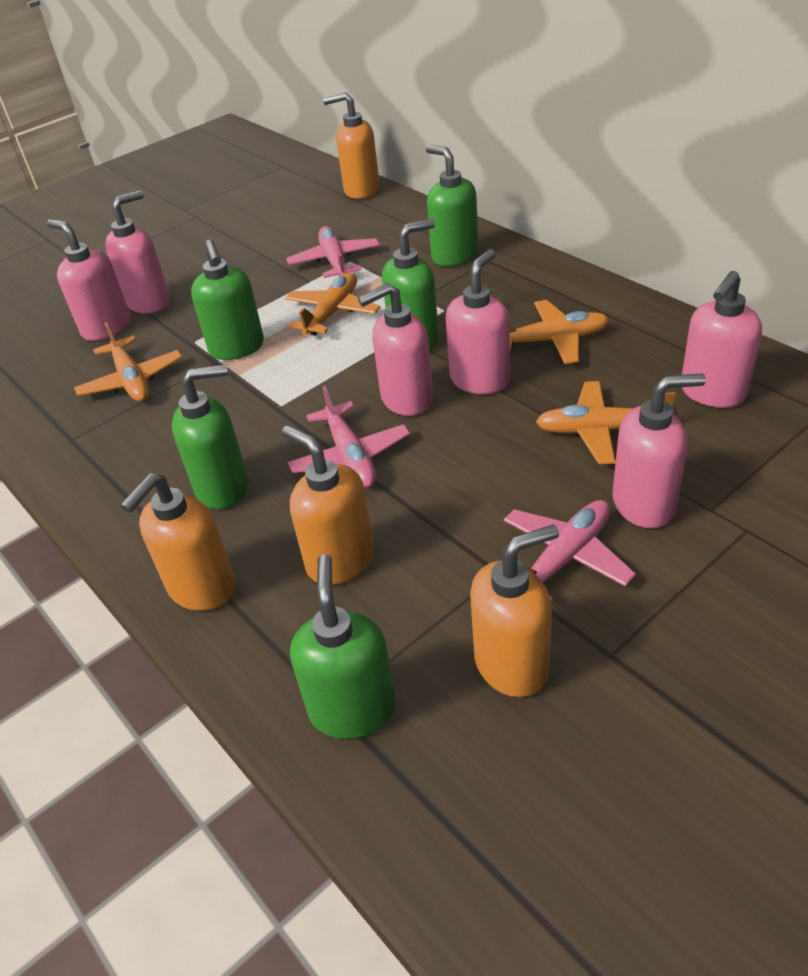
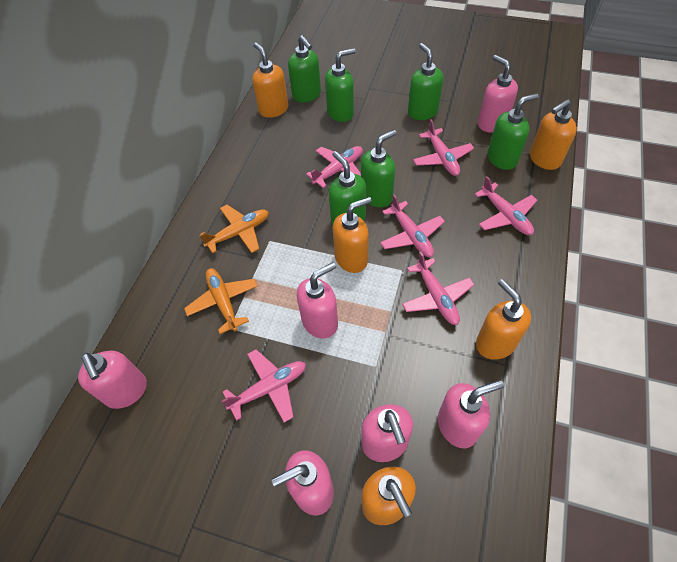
green soap dispenser: [172,364,248,509] [191,240,264,360] [290,555,396,739] [382,219,439,350] [426,145,478,266] = 5 -> [288,35,321,103] [325,48,356,122] [329,151,366,225] [361,130,397,207] [408,43,443,120] [487,93,539,170] = 6
orange plane: [74,322,183,402] [285,272,380,336] [510,300,609,364] [536,381,676,464] = 4 -> [184,268,258,334] [199,205,269,253] = 2
orange soap dispenser: [120,473,236,611] [282,425,374,585] [323,92,380,199] [470,524,559,697] = 4 -> [252,42,288,118] [333,197,372,273] [362,467,416,525] [476,279,531,360] [530,99,577,170] = 5
pink plane: [286,226,380,278] [288,386,410,488] [504,500,636,601] = 3 -> [222,349,306,423] [306,146,363,188] [380,194,445,257] [402,252,474,325] [413,119,474,176] [474,176,537,235] = 6

